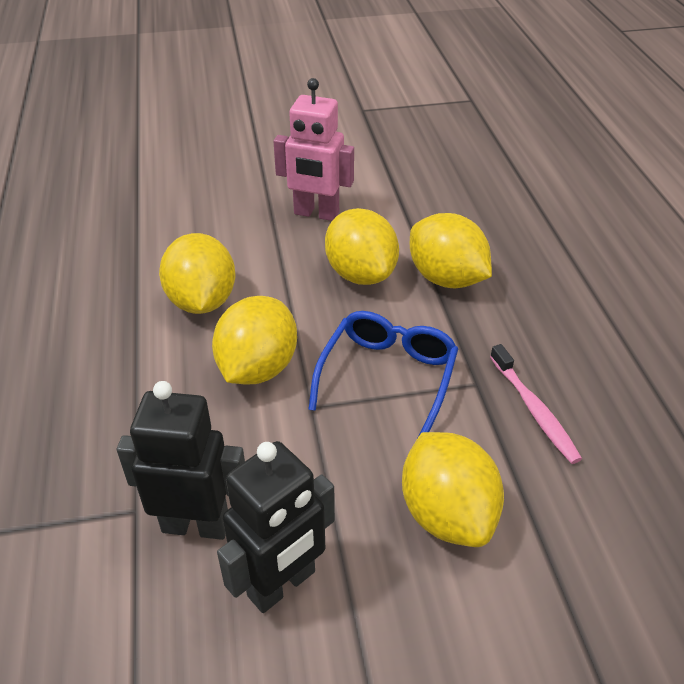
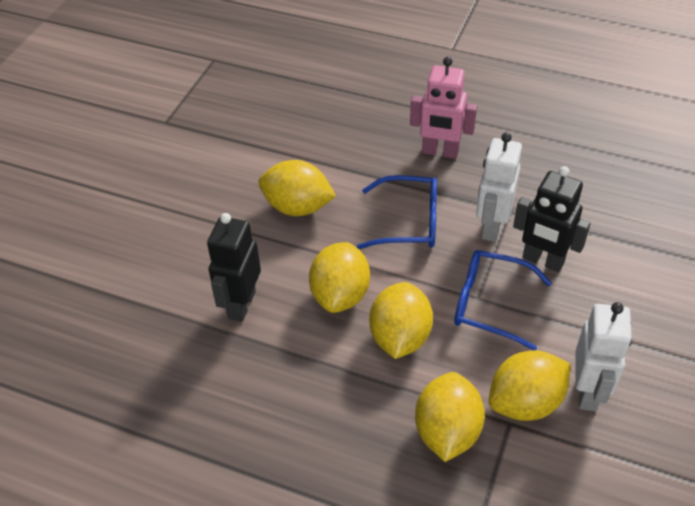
blue glasses: [308,311,458,437] = 1 -> [356,175,437,249] [454,250,552,350] = 2
pink toothbrush: [490,344,582,464] = 1 -> none = 0
white robot: none = 0 -> [476,132,522,242] [575,302,632,411] = 2

